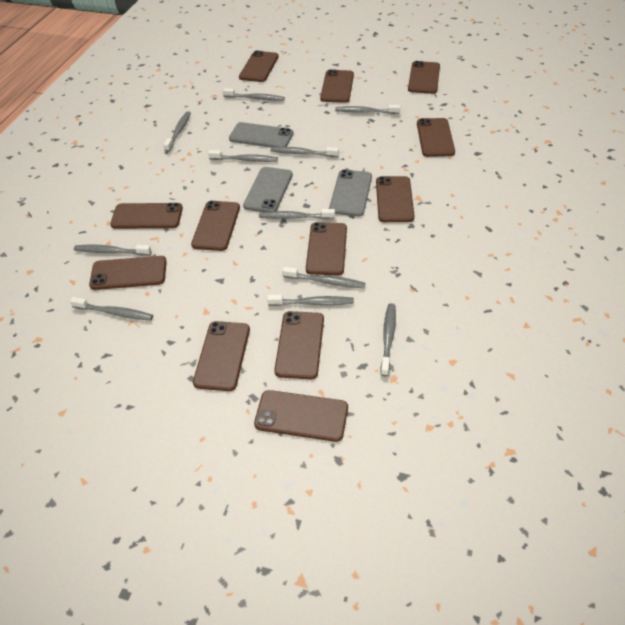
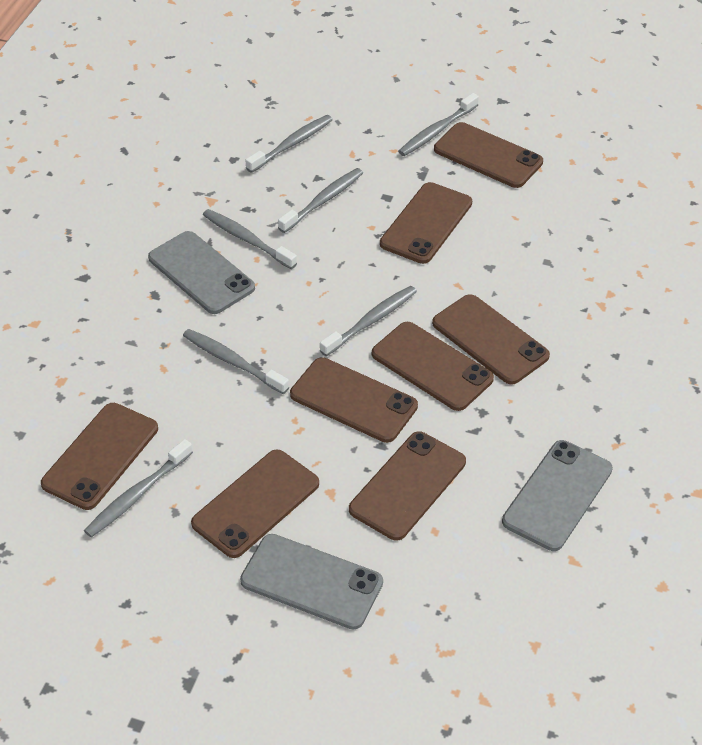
brown phone: [89,256,167,290] [110,203,183,229] [191,201,240,251] [193,321,250,391] [239,51,279,82] [254,390,348,442] [274,311,324,379] [306,222,347,275] [320,69,354,103] [376,176,415,222] [408,61,440,94] [417,118,455,157] = 12 -> [41,403,158,510] [191,449,319,558] [290,357,418,443] [349,431,466,541] [372,322,494,411] [380,182,472,264] [432,294,550,385] [434,122,543,188] = 8
grey toothbrush: [70,297,153,321] [74,245,151,256] [164,111,191,152] [208,150,278,162] [223,88,285,101] [259,209,335,219] [267,295,354,306] [270,147,339,157] [282,267,365,288] [335,105,400,114] [381,303,396,376] = 11 -> [84,439,193,537] [183,329,289,394] [203,209,297,269] [246,115,333,173] [278,168,363,233] [320,286,417,356] [398,93,479,156] = 7

